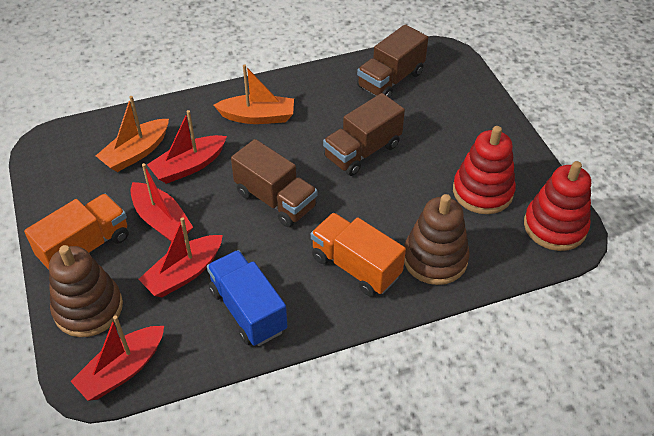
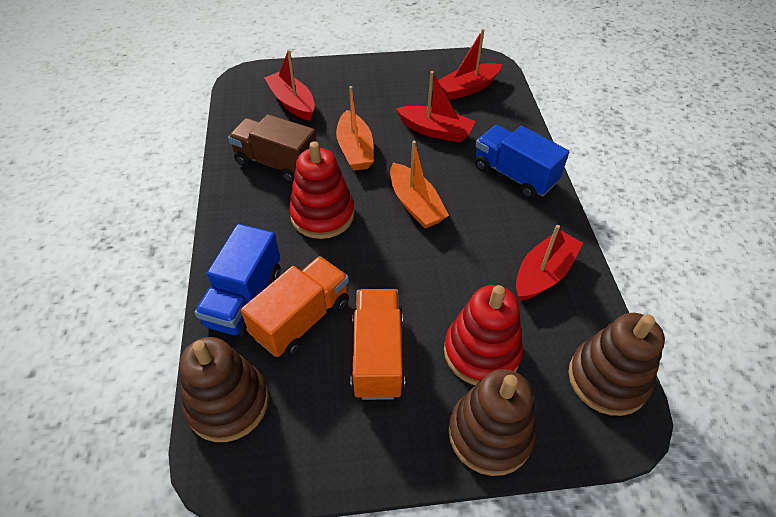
blue truck: [207,250,287,346] = 1 -> [195,224,281,337] [475,125,569,199] = 2
brown stacking toy: [49,245,123,337] [404,194,470,285] = 2 -> [179,337,269,442] [449,369,536,476] [568,313,665,416] = 3
brown truck: [231,139,318,227] [323,93,405,176] [357,24,428,98] = 3 -> [228,114,317,183] = 1

